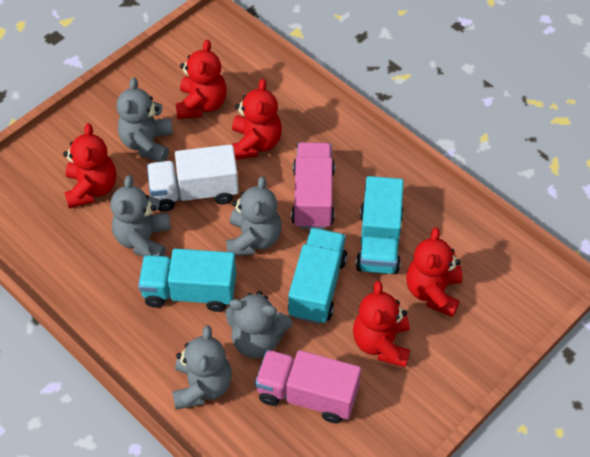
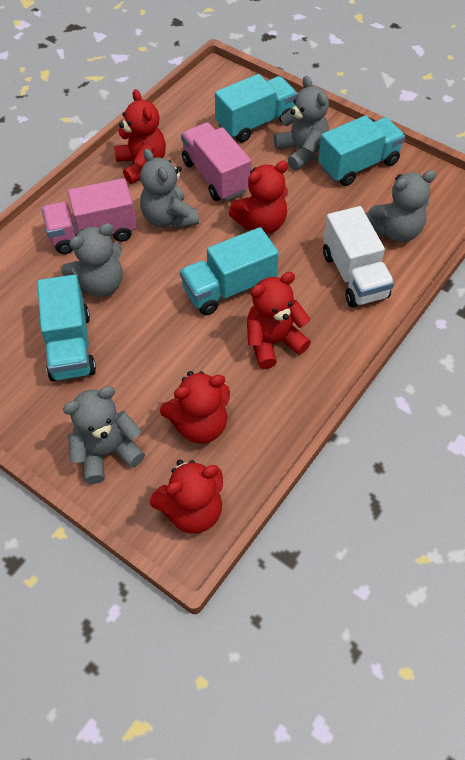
turquoise truck: [138,249,236,312] [288,228,347,324] [356,176,404,274] = 3 -> [37,274,96,381] [180,227,279,315] [215,74,297,143] [318,115,405,186] = 4

